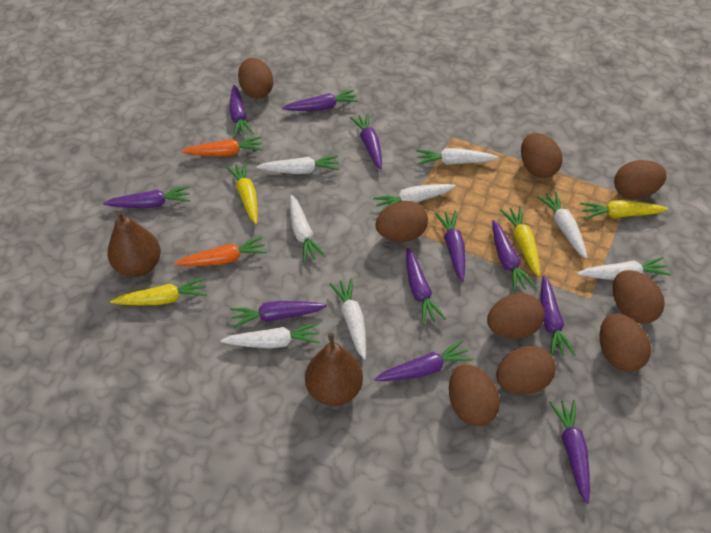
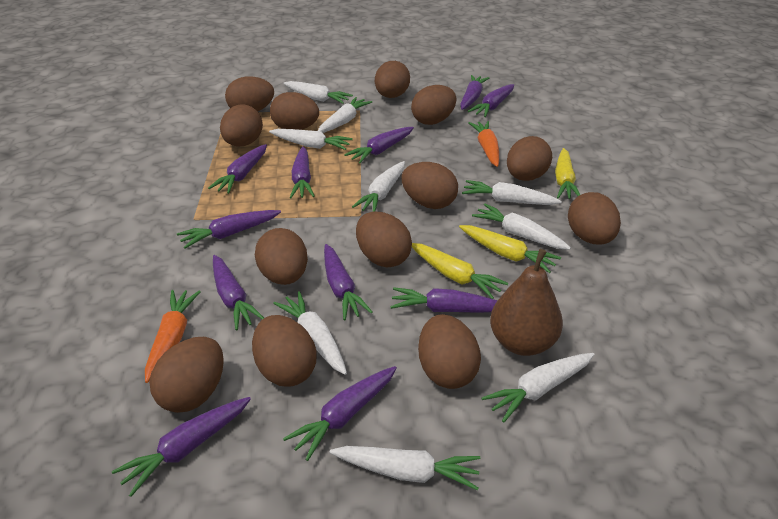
brown egg: [238,58,274,98] [376,201,428,242] [449,364,500,426] [487,293,545,339] [496,345,556,394] [521,133,562,178] [600,314,651,371] [613,270,665,324] [614,160,667,200] = 9 -> [149,337,224,413] [220,104,263,146] [225,76,274,111] [252,315,317,387] [255,228,308,285] [270,92,319,130] [356,212,412,267] [375,61,410,98] [402,162,458,209] [411,85,456,125] [418,314,481,389] [507,136,552,181] [568,192,621,245] = 13
brown pear: [108,211,161,277] [305,333,363,406] = 2 -> [490,249,563,356] = 1
white carrot: [221,323,320,348] [256,155,340,174] [290,195,325,262] [329,278,366,360] [373,184,456,213] [416,148,499,165] [537,191,587,258] [577,257,671,280] = 8 -> [269,129,353,150] [273,291,347,375] [284,81,353,104] [318,97,372,133] [330,446,480,491] [352,161,405,212] [462,180,562,205] [472,204,571,250] [482,353,594,422] = 9
yellow carrot: [110,277,207,305] [226,162,258,224] [500,206,540,277] [580,200,668,219] = 4 -> [412,243,508,299] [459,225,561,273] [555,148,580,199] = 3

